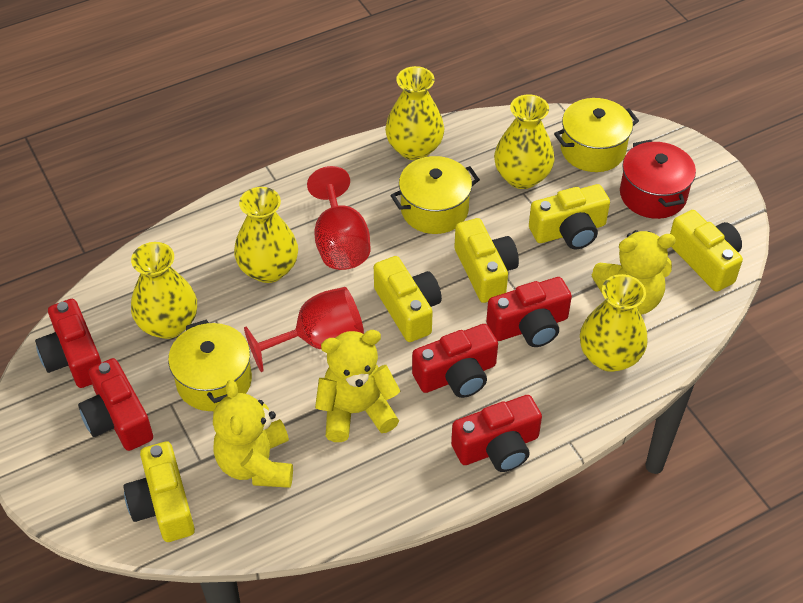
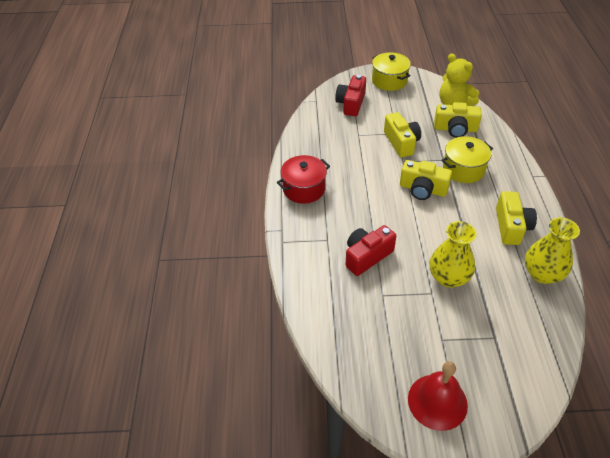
red bell: none = 0 -> [408,361,468,431] = 1
red camera: [35,299,102,388] [78,358,153,451] [412,324,498,398] [451,395,542,472] [486,277,572,347] = 5 -> [335,75,366,116] [346,225,396,276] = 2
red goblet: [244,287,364,372] [307,166,371,270] = 2 -> none = 0
yellow camera: [124,441,195,542] [374,256,442,342] [454,218,519,303] [529,184,610,249] [670,210,743,292] = 5 -> [384,112,421,157] [400,160,452,200] [434,102,482,138] [496,191,537,245] = 4
yellow pot: [168,320,252,411] [390,156,480,234] [554,98,639,172] = 3 -> [372,52,411,91] [441,136,493,183] = 2
yellow teddy bear: [213,380,293,488] [315,330,401,442] [592,230,676,315] = 3 -> [440,53,479,106] = 1
yellow vase: [131,242,197,339] [234,187,298,283] [385,66,445,160] [494,94,555,189] [580,274,648,372] = 5 -> [429,221,477,288] [525,217,580,284] = 2

